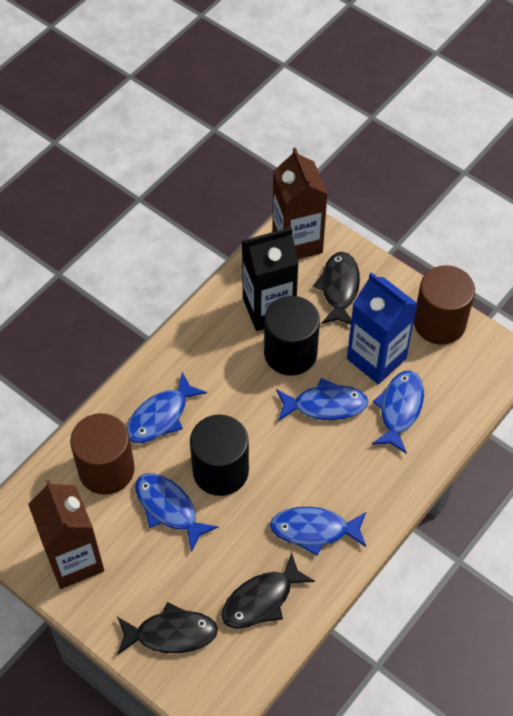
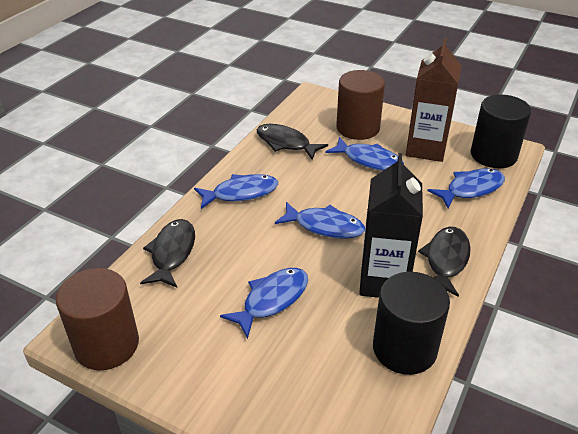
blue carton: [347,272,418,384] = 1 -> none = 0
brown carton: [28,480,104,589] [272,147,328,259] = 2 -> [406,38,461,162] = 1

